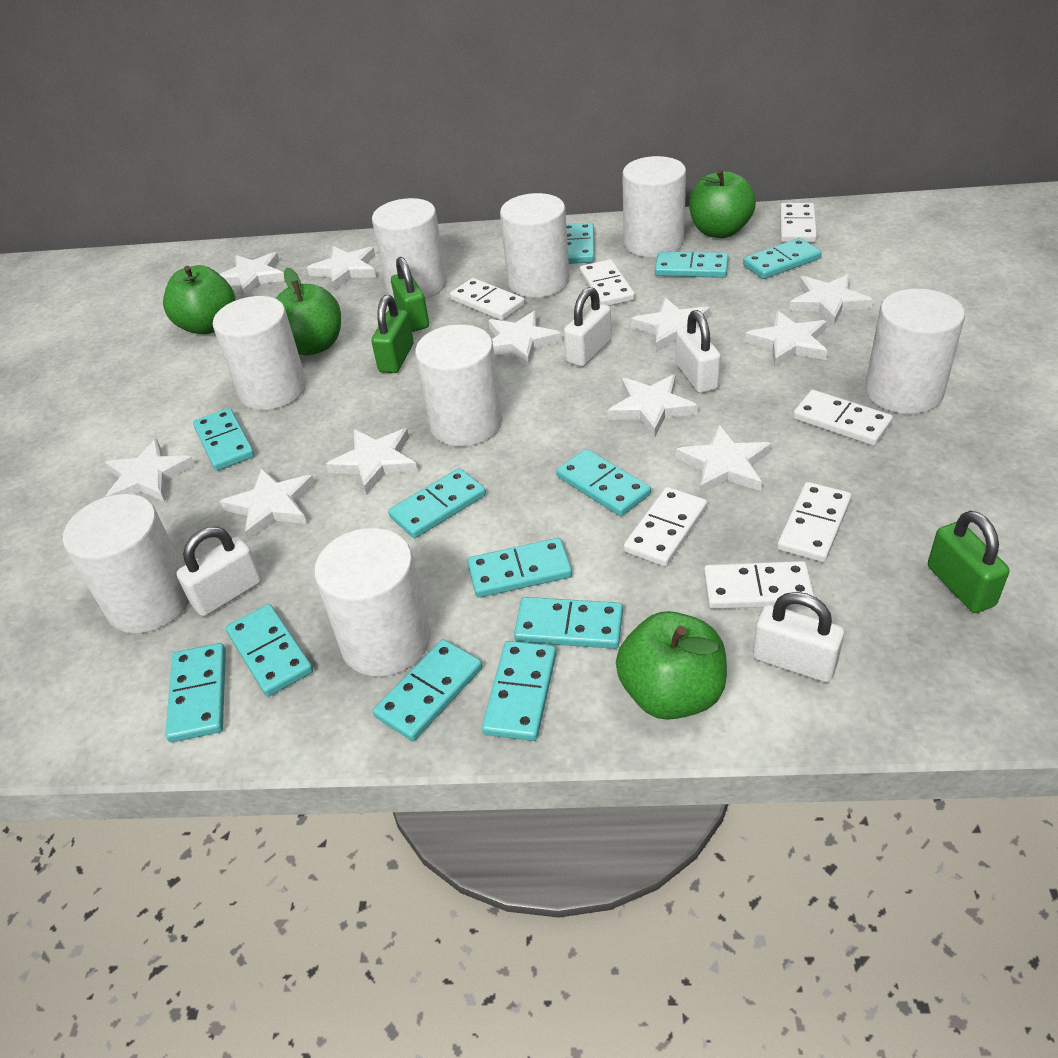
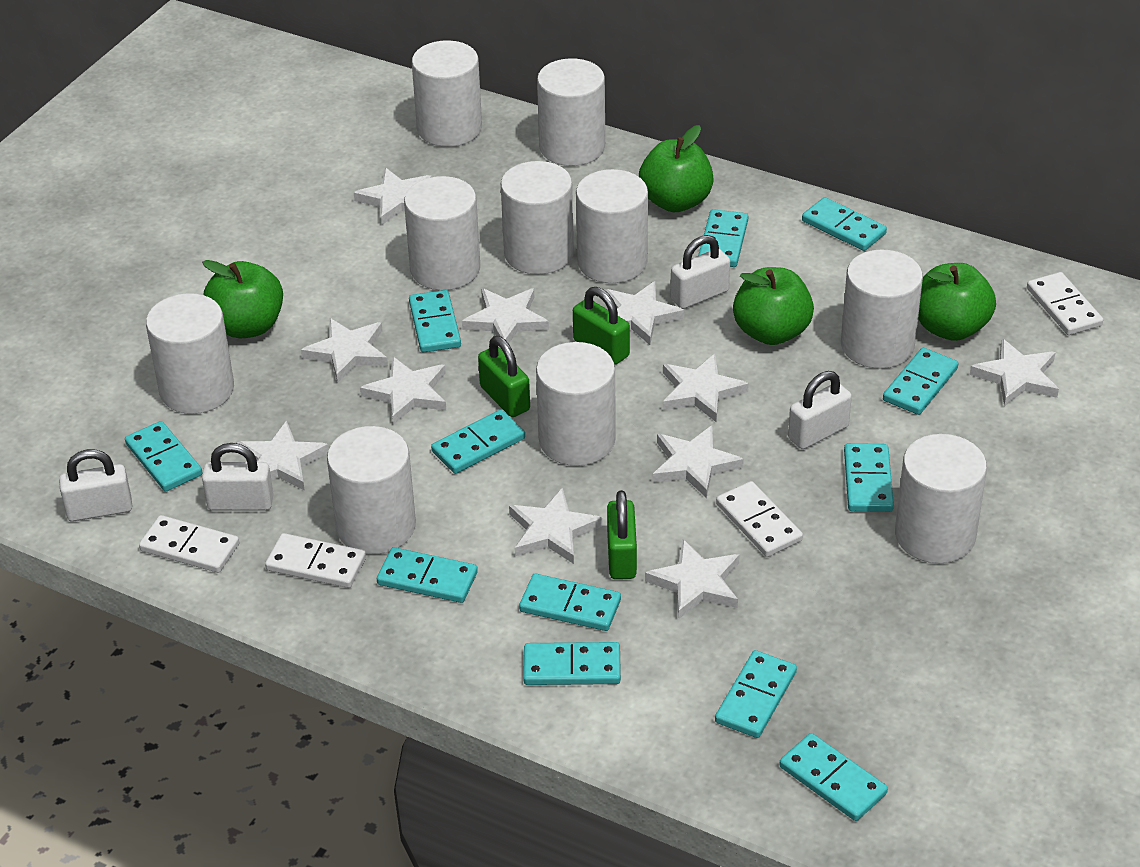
white cylinder: [63,494,189,633] [213,296,307,410] [314,528,431,676] [372,198,447,299] [415,324,503,446] [500,193,570,298] [622,156,686,258] [865,288,965,414] = 8 -> [146,293,234,414] [327,426,416,554] [404,176,480,290] [412,40,482,147] [501,161,574,274] [536,342,616,466] [537,58,605,166] [576,169,648,283] [841,250,923,369] [895,434,987,563] = 10
white domino: [450,278,525,320] [580,259,635,306] [624,487,707,567] [704,561,814,609] [777,482,852,562] [780,203,817,243] [793,390,893,446] = 7 -> [139,515,239,573] [265,533,366,588] [716,481,803,557] [1027,272,1103,335] = 4

